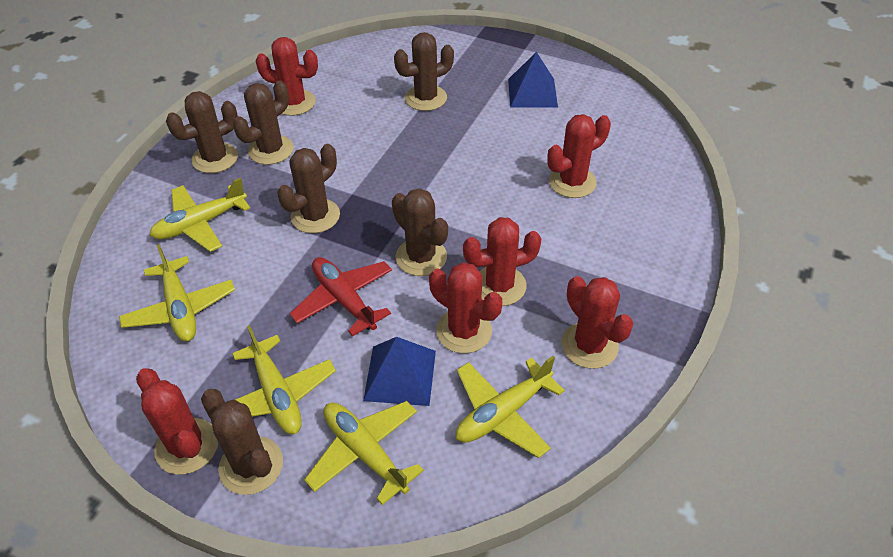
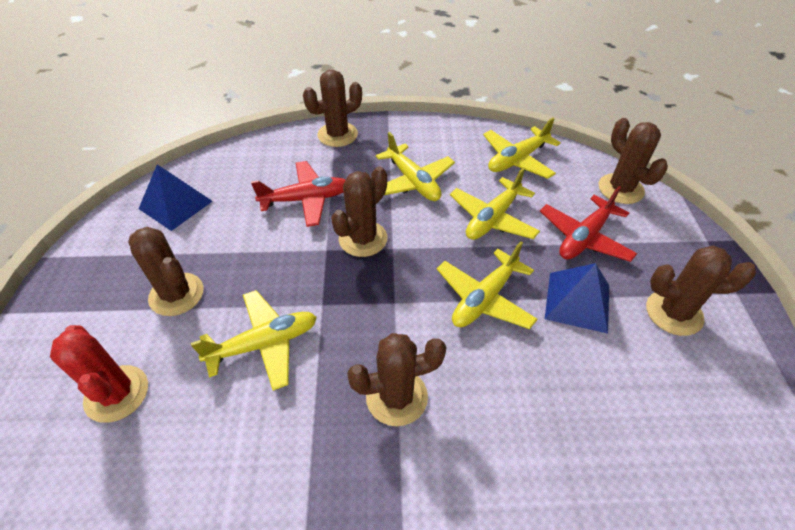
red cactus: [136,368,218,475] [256,37,318,116] [429,262,502,353] [463,217,541,306] [547,114,611,198] [561,276,634,369] = 6 -> [50,325,148,423] = 1
red plane: [290,257,392,336] = 1 -> [251,161,346,227] [540,186,637,262] = 2

